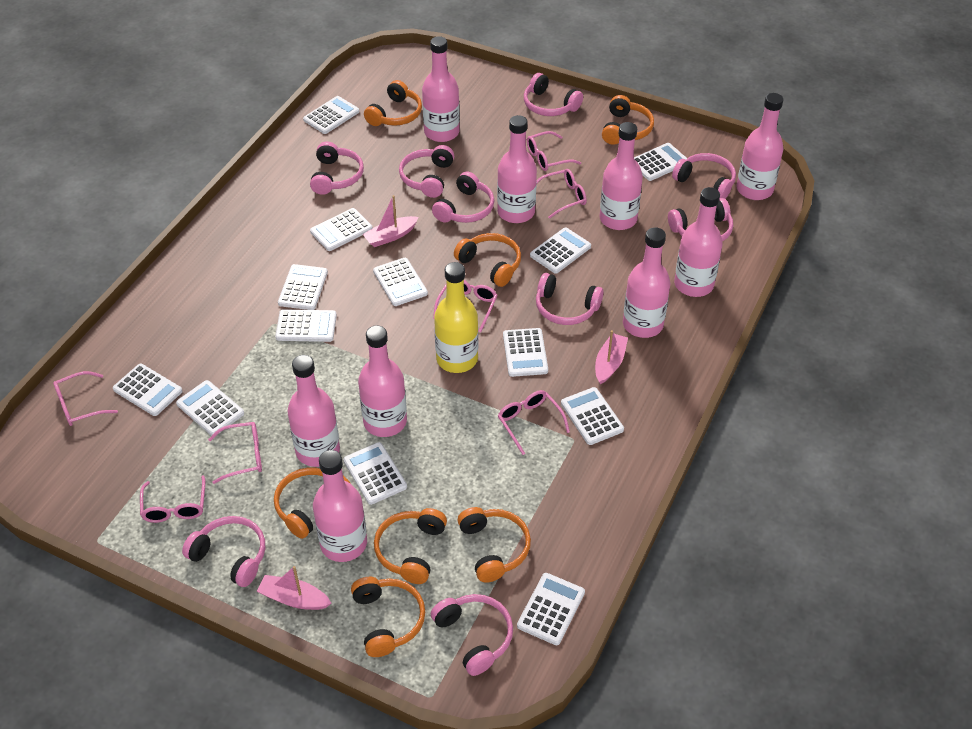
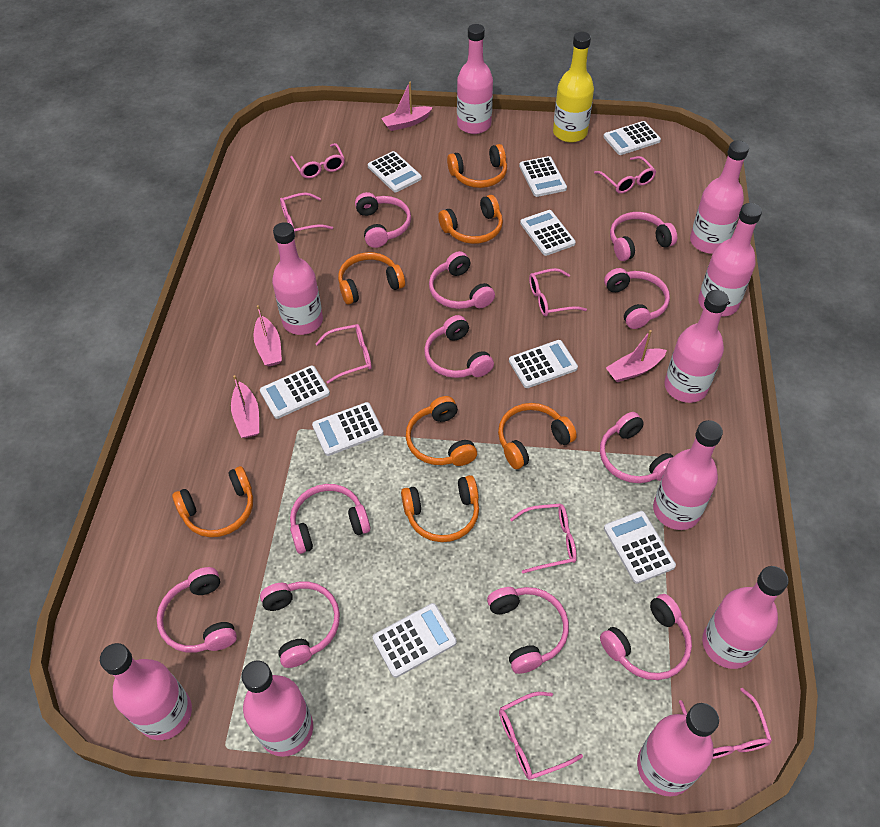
pink boat: [257,566,331,610] [363,195,419,247] [595,330,628,385] = 3 -> [231,375,259,438] [253,305,282,366] [381,82,433,131] [606,330,667,382] = 4
pink bottle: [288,355,340,467] [313,450,367,562] [358,325,407,437] [422,36,460,142] [497,115,537,223] [600,122,643,230] [623,227,670,338] [674,187,723,297] [736,93,784,200] = 9 -> [100,643,192,740] [241,660,313,757] [272,222,323,335] [457,24,493,134] [637,703,719,797] [653,420,723,530] [664,290,729,403] [690,140,749,254] [698,203,762,316] [702,566,789,669] = 10
pink glasses: [53,371,118,426] [140,475,205,523] [208,422,262,484] [433,280,497,332] [498,390,570,455] [527,131,581,171] [537,169,587,219] = 7 -> [280,193,333,233] [290,143,345,179] [315,324,372,384] [499,692,583,780] [510,503,577,574] [529,268,587,316] [594,156,656,194] [679,688,772,759] = 8
pink headphones: [182,516,265,587] [310,142,364,195] [399,145,454,198] [431,594,513,676] [432,172,495,223] [524,73,583,116] [536,273,603,325] [668,198,733,242] [672,153,736,199] = 9 -> [157,567,237,653] [260,581,340,668] [290,484,370,554] [355,192,411,248] [424,315,494,378] [429,251,495,309] [487,587,569,674] [600,412,673,483] [600,594,692,680] [604,268,670,329] [610,212,677,261] = 11
white calculator: [113,364,183,416] [176,380,244,436] [275,309,337,342] [278,264,328,310] [303,96,359,134] [310,208,373,251] [343,442,407,505] [373,258,428,306] [503,328,548,377] [517,573,585,645] [530,227,591,273] [561,387,624,445] [634,143,687,181] = 13 -> [260,365,330,419] [312,402,384,456] [368,151,422,192] [373,603,457,678] [509,340,578,388] [519,156,567,197] [520,210,576,256] [603,121,661,155] [604,511,676,584] = 9

